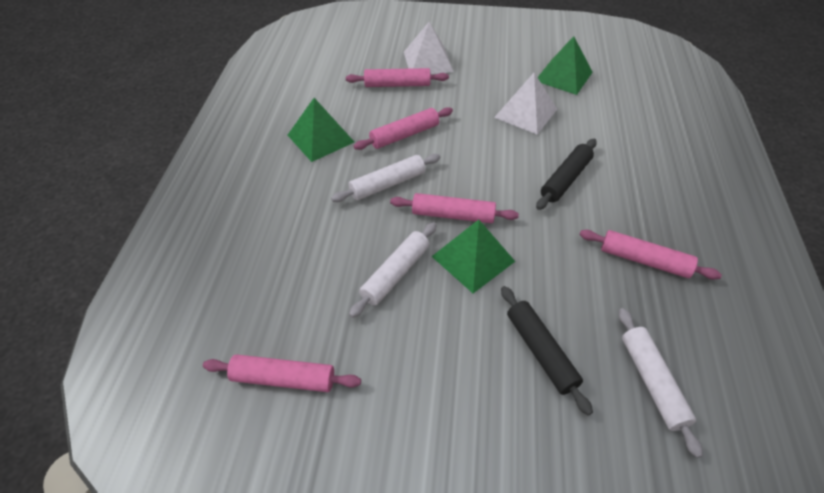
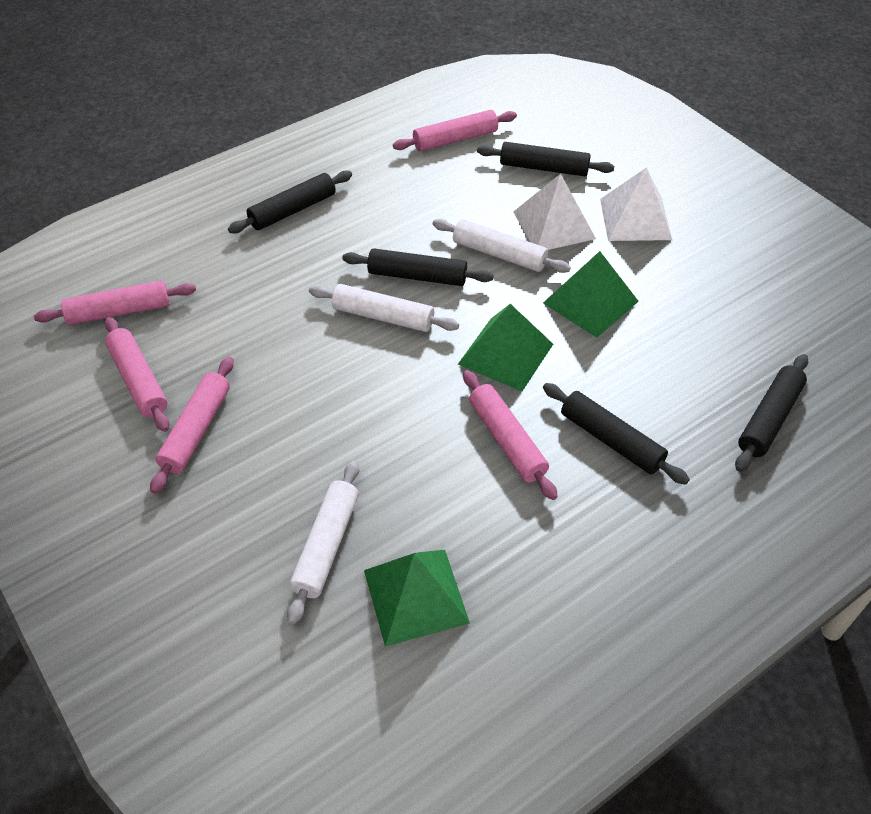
black rolling pin: [501,286,593,415] [536,139,597,210] = 2 -> [228,171,352,233] [342,248,493,286] [477,142,614,176] [543,383,690,485] [735,354,808,472] = 5

